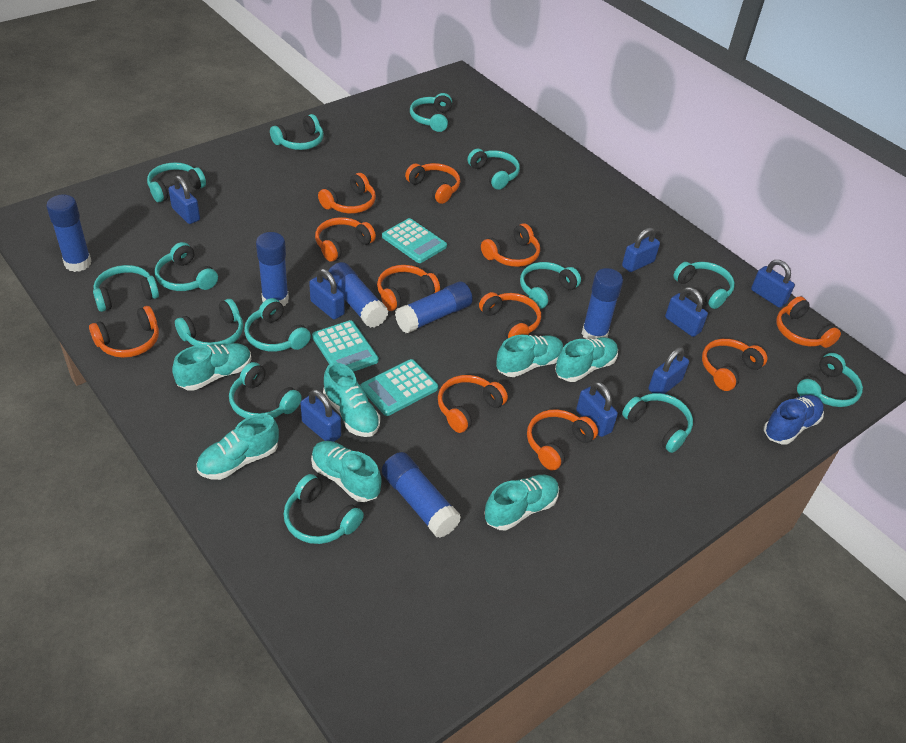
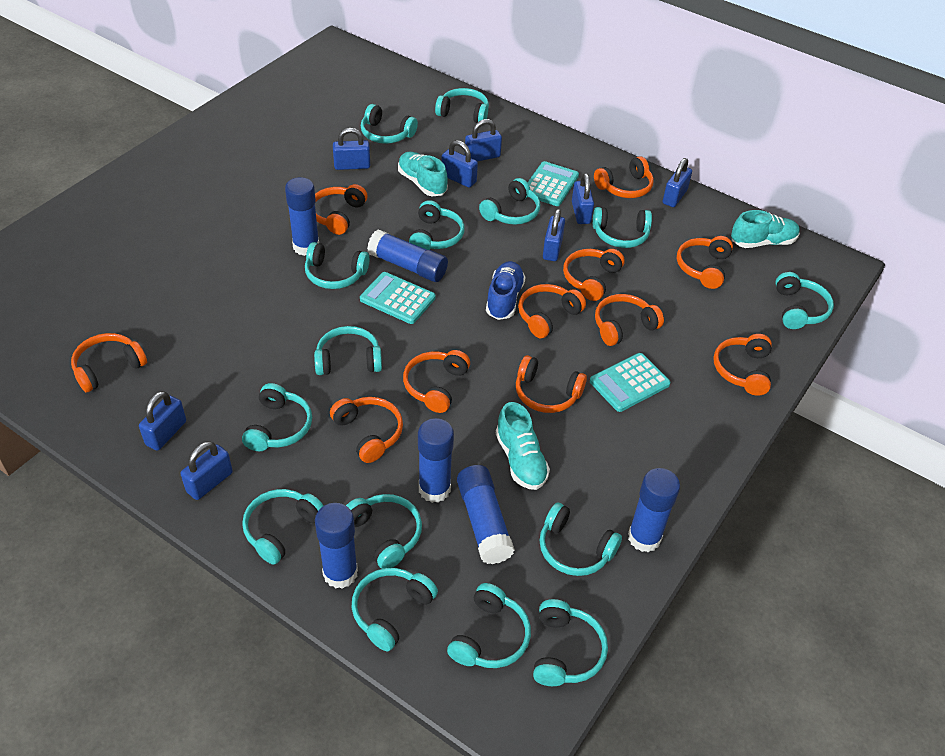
turquoise headphones: [93,265,159,312] [147,162,206,202] [155,242,218,291] [175,299,243,346] [229,362,302,419] [244,298,311,352] [270,114,324,150] [283,474,364,544] [410,93,452,132] [467,149,520,190] [520,262,581,309] [622,393,693,453] [673,262,735,309] [797,353,863,407] = 14 -> [242,383,312,451] [242,489,324,565] [305,242,369,289] [314,326,382,375] [346,494,422,569] [352,568,438,651] [361,104,418,144] [409,200,465,250] [435,88,489,123] [447,583,531,668] [479,178,540,225] [533,599,608,686] [539,503,622,576] [593,207,652,248] [775,272,834,329] = 15
turquoise shoe: [172,343,251,391] [196,414,279,480] [311,441,382,502] [323,363,380,437] [484,475,559,530] [496,335,563,377] [555,337,618,382] = 7 -> [398,152,448,196] [495,402,550,490] [731,210,800,248] = 3

